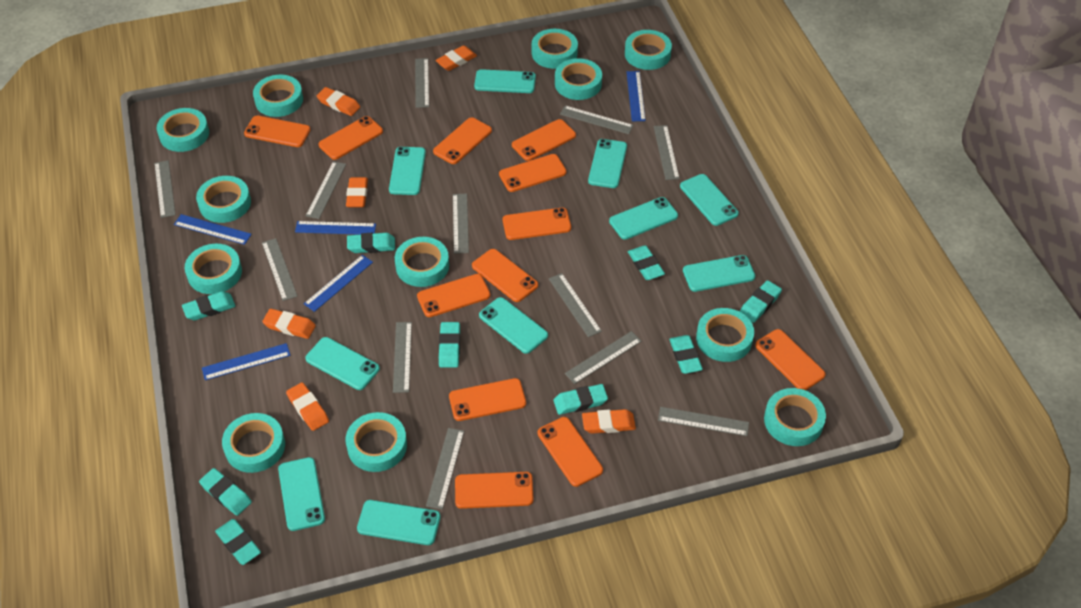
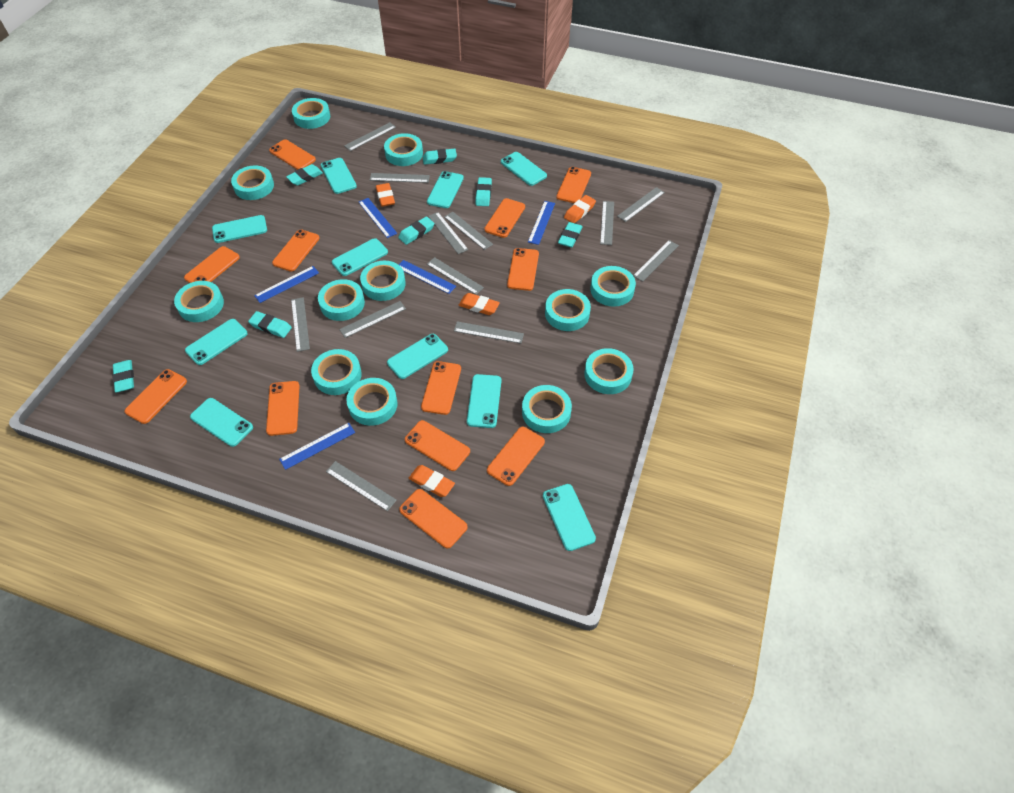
orange eraser: [262,309,316,339] [286,382,329,431] [317,87,360,116] [346,177,368,207] [435,45,477,71] [582,409,636,434] = 6 -> [376,183,395,207] [409,465,455,497] [459,293,500,315] [564,195,596,223] = 4
turquoise eraser: [182,291,235,320] [199,468,252,516] [215,519,261,565] [347,233,395,253] [439,322,460,368] [553,384,608,415] [628,245,665,280] [669,335,703,374] [740,280,782,323] = 9 -> [112,360,134,393] [248,311,292,338] [286,164,323,186] [398,217,434,245] [423,149,457,165] [475,177,492,206] [558,222,583,248] = 7

